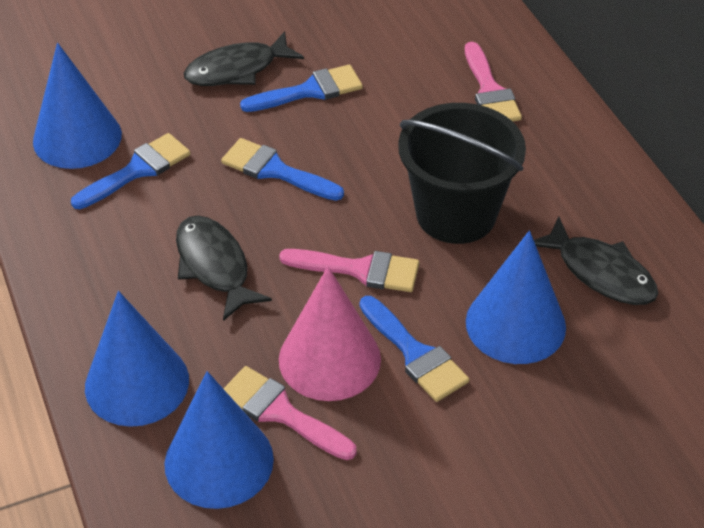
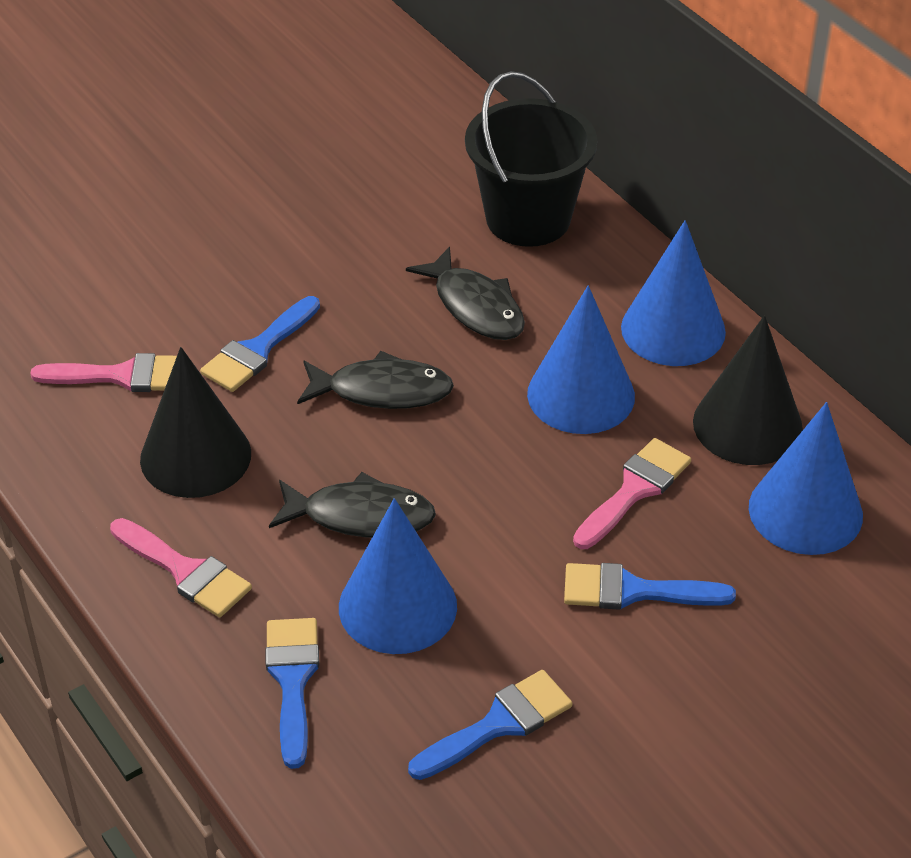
black cone: none = 0 -> [140,347,251,498] [693,315,803,465] = 2
pink cone: [279,266,381,401] = 1 -> none = 0

